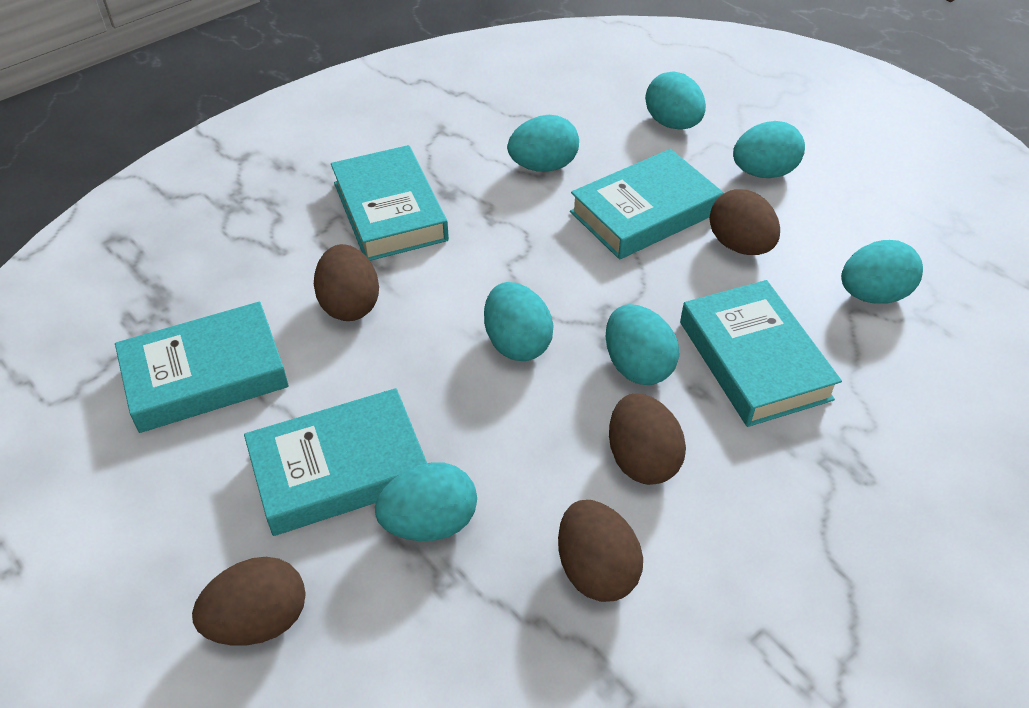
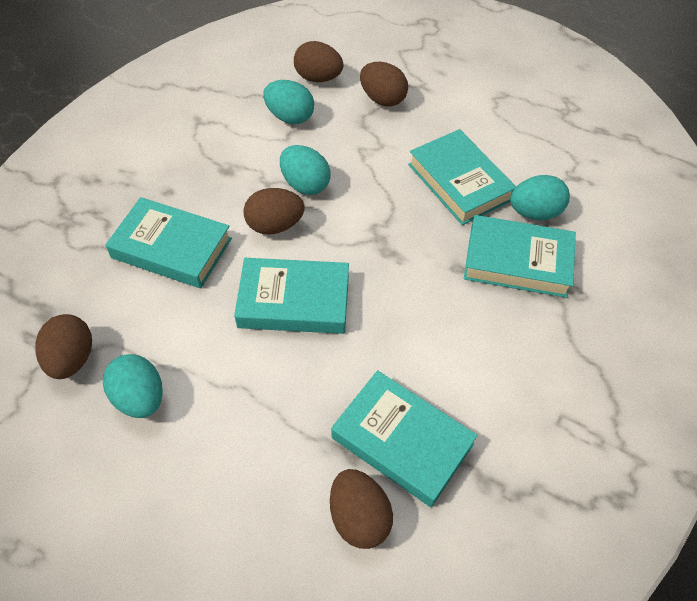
turquoise egg: [375,462,477,541] [484,282,554,361] [507,115,579,172] [606,304,679,385] [645,71,706,130] [733,121,805,178] [841,240,923,304] = 7 -> [103,354,163,418] [263,80,314,124] [280,145,331,195] [510,175,570,220] = 4

